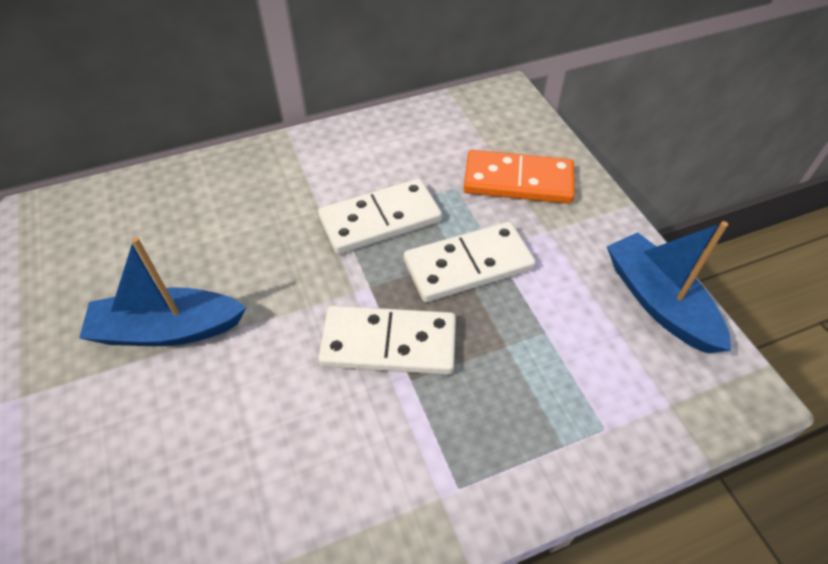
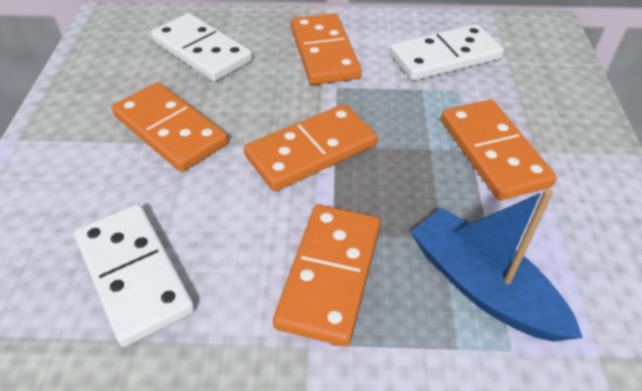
blue boat: [79,237,247,346] [607,221,731,353] = 2 -> [410,189,583,342] = 1
orange domino: [464,150,575,204] = 1 -> [112,82,228,172] [244,104,378,191] [273,205,381,347] [291,13,361,85] [441,100,557,200] = 5

